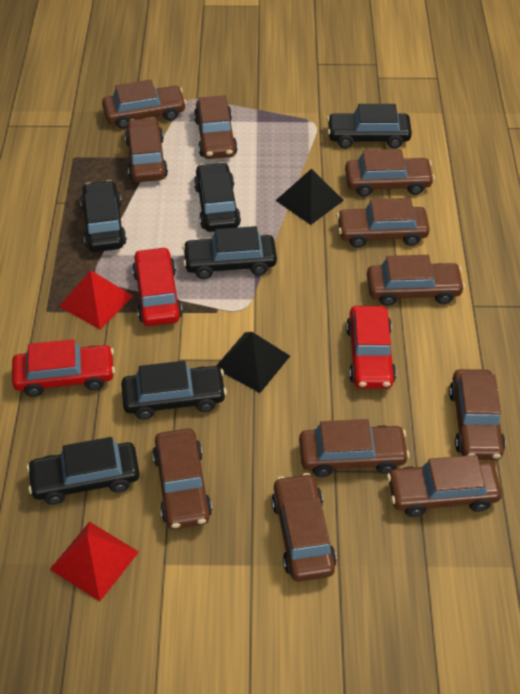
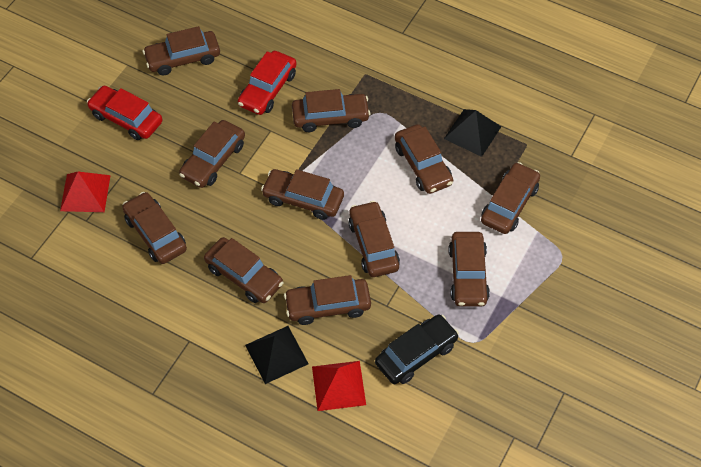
black car: [26,437,140,505] [80,180,127,252] [121,361,227,419] [182,226,277,279] [194,162,241,232] [327,104,412,148] = 6 -> [375,315,459,384] = 1
red car: [12,339,115,397] [132,247,182,326] [346,306,396,389] = 3 -> [87,86,162,140] [238,51,297,115] = 2

